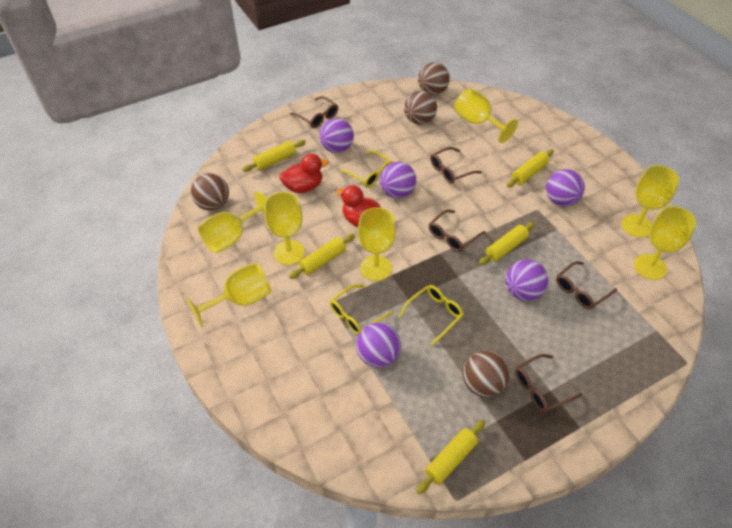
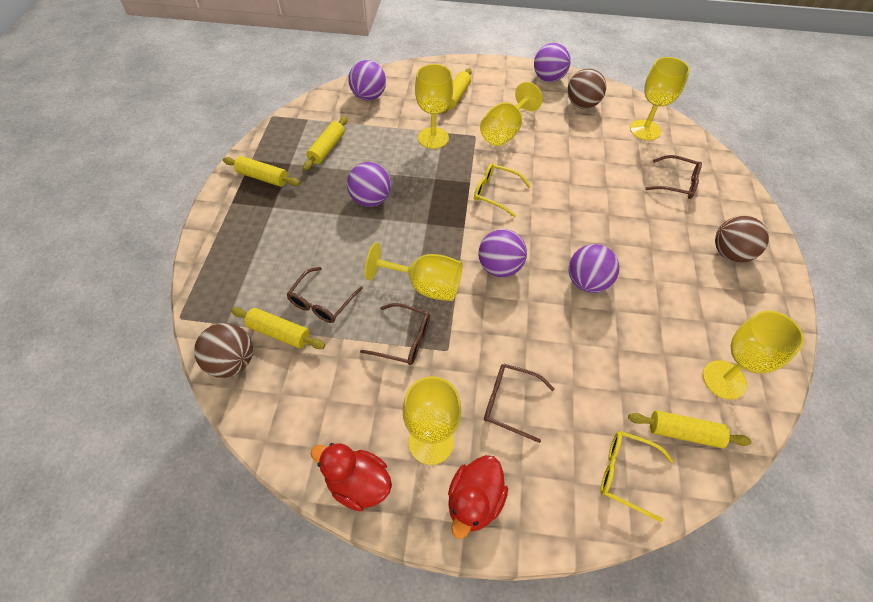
brown ball: [191,173,229,211] [404,91,437,125] [418,62,450,95] [463,350,510,397] = 4 -> [194,323,253,378] [567,69,606,109] [715,216,769,263] = 3
brown glasses: [290,96,338,128] [429,210,486,252] [430,147,482,184] [515,354,582,412] [556,261,617,309] = 5 -> [286,267,363,323] [360,303,430,365] [484,364,554,443] [645,155,702,199] = 4
yellow glasses: [330,284,393,335] [340,151,393,187] [398,285,464,346] = 3 -> [474,163,531,217] [600,431,674,522] = 2
yellow goblet: [186,262,272,328] [198,192,267,253] [264,192,305,265] [358,207,396,281] [454,88,518,143] [622,165,679,238] [634,206,696,280] = 7 -> [365,242,462,301] [403,376,462,465] [415,64,453,149] [480,82,543,146] [630,57,690,140] [703,311,804,400] = 6

